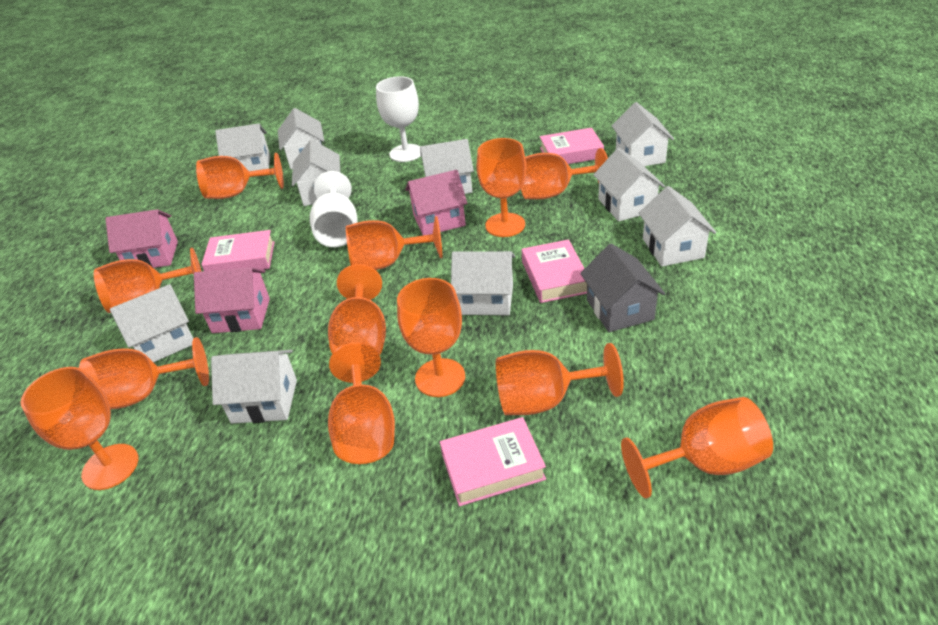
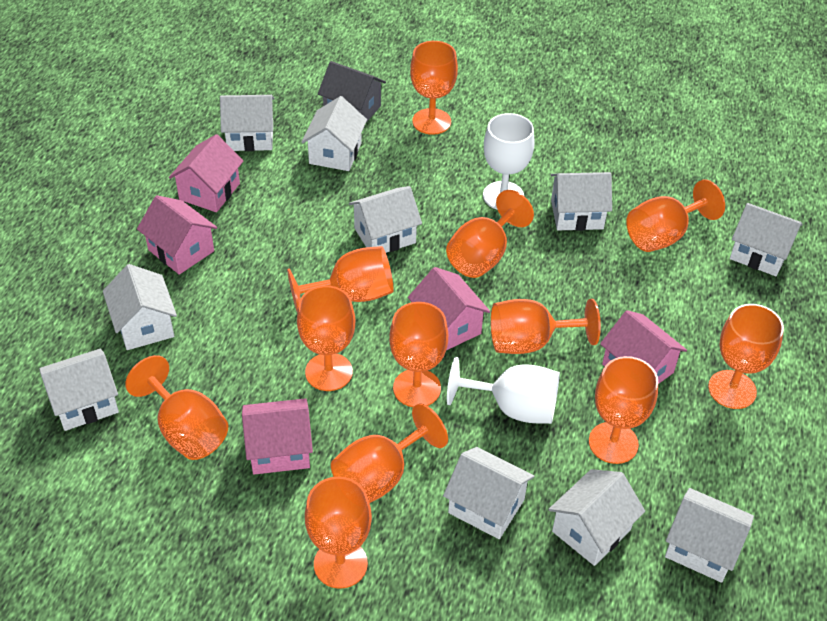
pink book: [201,230,275,271] [440,417,546,506] [522,239,587,303] [540,128,604,164] = 4 -> none = 0
pink house: [105,209,178,268] [194,267,270,333] [406,170,467,236] = 3 -> [137,195,217,275] [169,134,243,212] [242,398,313,475] [408,267,491,350] [600,310,687,384] = 5

